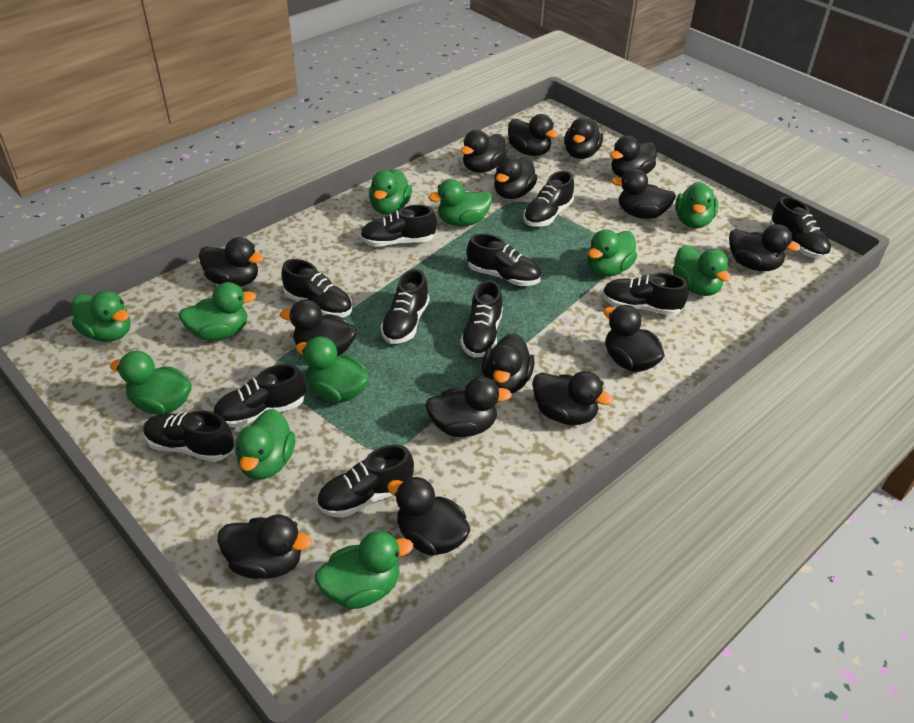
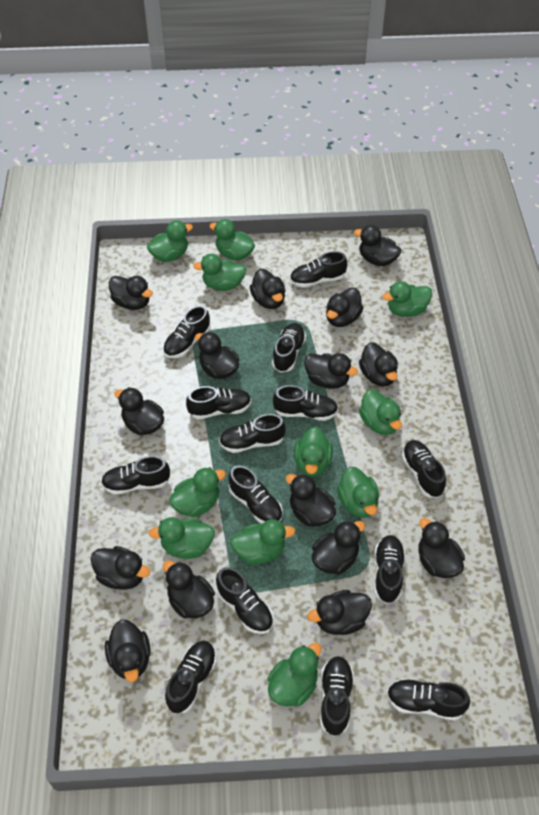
black shoe: [143,411,234,462] [213,364,305,428] [281,259,352,317] [317,445,414,518] [360,205,437,247] [380,269,429,344] [460,280,503,358] [467,233,541,286] [523,171,574,227] [602,273,689,316] [770,197,831,259] = 11 -> [101,456,170,495] [163,306,211,358] [165,641,217,714] [186,386,252,419] [216,567,273,634] [219,414,286,453] [228,465,283,524] [272,323,306,373] [273,385,338,421] [290,251,347,288] [320,656,354,736] [374,535,405,604] [387,679,470,721] [402,440,446,498] = 14

